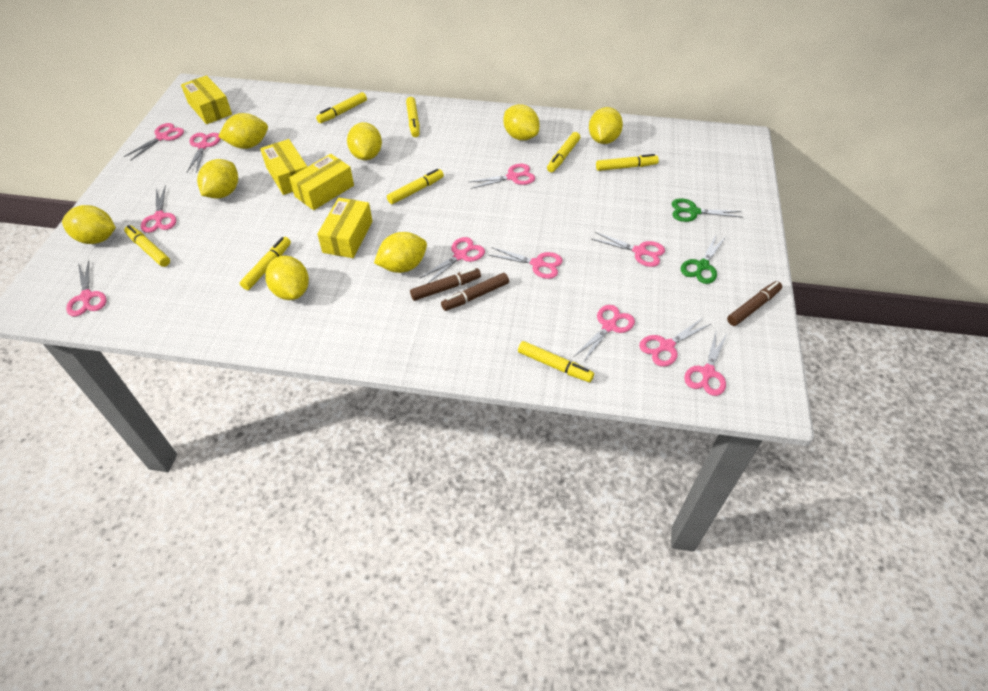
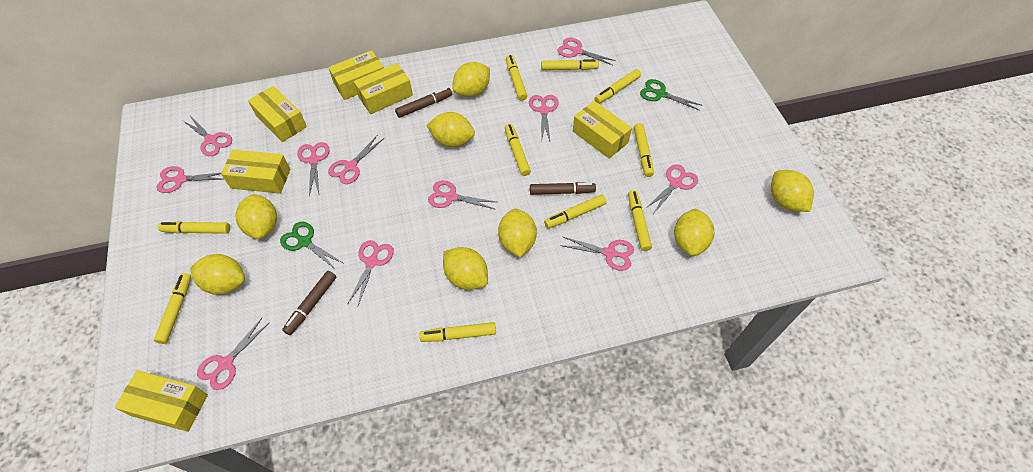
yellow box: [181,75,232,124] [260,139,307,195] [289,154,354,210] [317,198,372,258] = 4 -> [115,370,208,432] [221,150,290,194] [248,86,307,142] [328,50,384,100] [354,63,413,114] [573,101,632,159] = 6
yellow marker: [124,225,170,267] [240,237,291,290] [316,92,367,123] [387,169,444,204] [406,97,420,137] [518,341,594,382] [547,132,580,172] [596,154,659,171] = 8 -> [154,273,191,344] [158,221,230,234] [420,322,496,342] [505,124,531,176] [506,55,527,101] [541,59,599,70] [544,194,607,228] [594,69,641,104] [628,190,652,251] [634,123,654,177] = 10

